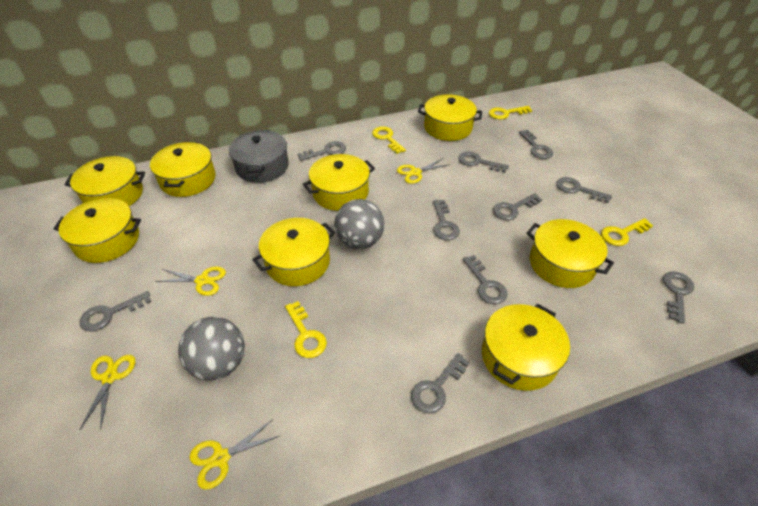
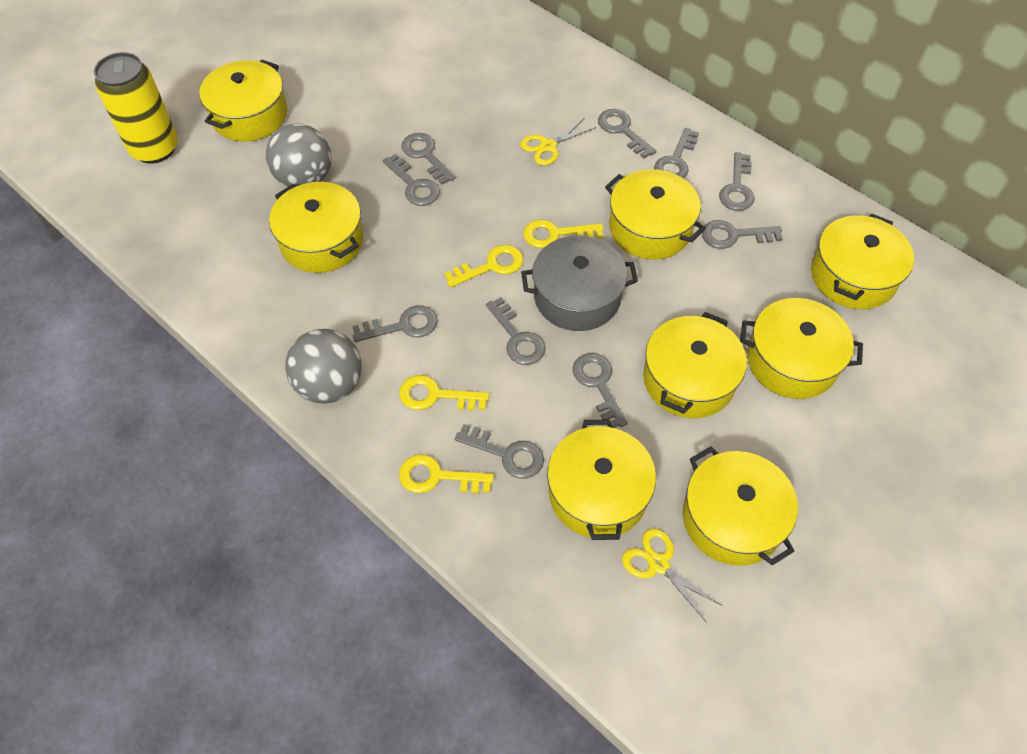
yellow can: none = 0 -> [94,52,178,164] = 1
yellow scissors: [80,355,135,429] [155,266,226,296] [189,419,281,490] [397,158,450,184] = 4 -> [520,118,596,165] [622,528,723,623] = 2

